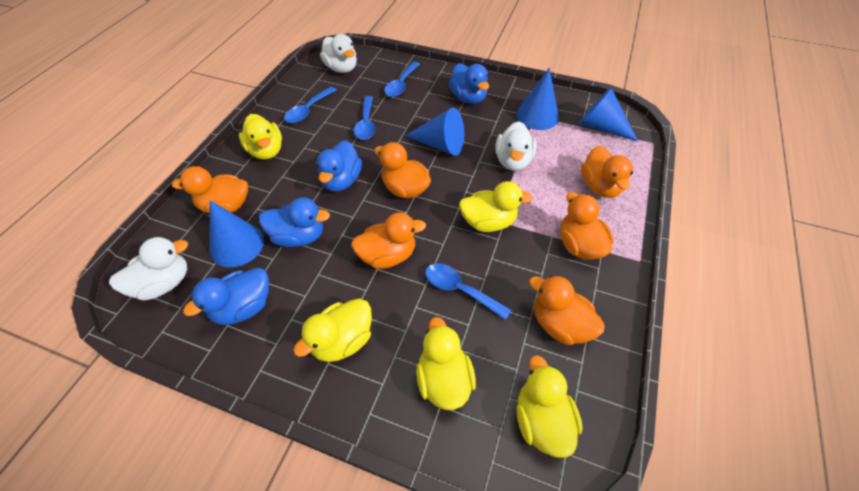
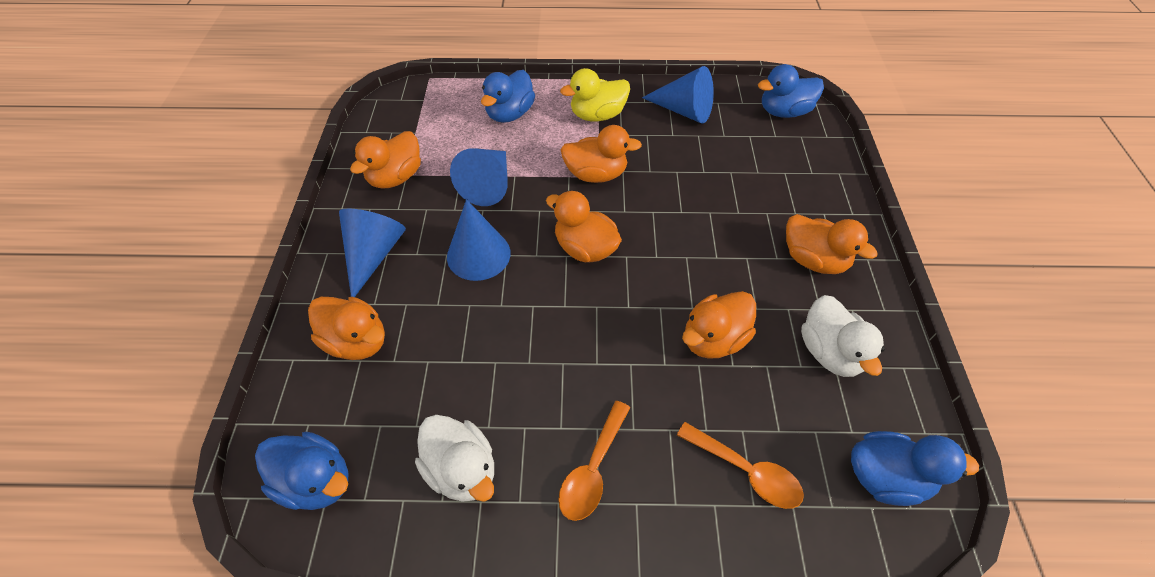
blue spoon: [284,87,336,123] [354,96,376,140] [384,62,420,97] [425,263,511,320] = 4 -> none = 0
orange spoon: none = 0 -> [558,401,630,521] [677,422,804,509] = 2
white duck: [109,237,188,301] [320,34,357,73] [495,121,537,170] = 3 -> [415,415,494,502] [801,295,885,377] = 2
yellow duck: [239,114,282,160] [293,298,372,362] [416,317,476,410] [459,181,533,232] [517,355,583,458] = 5 -> [560,68,630,121] = 1

